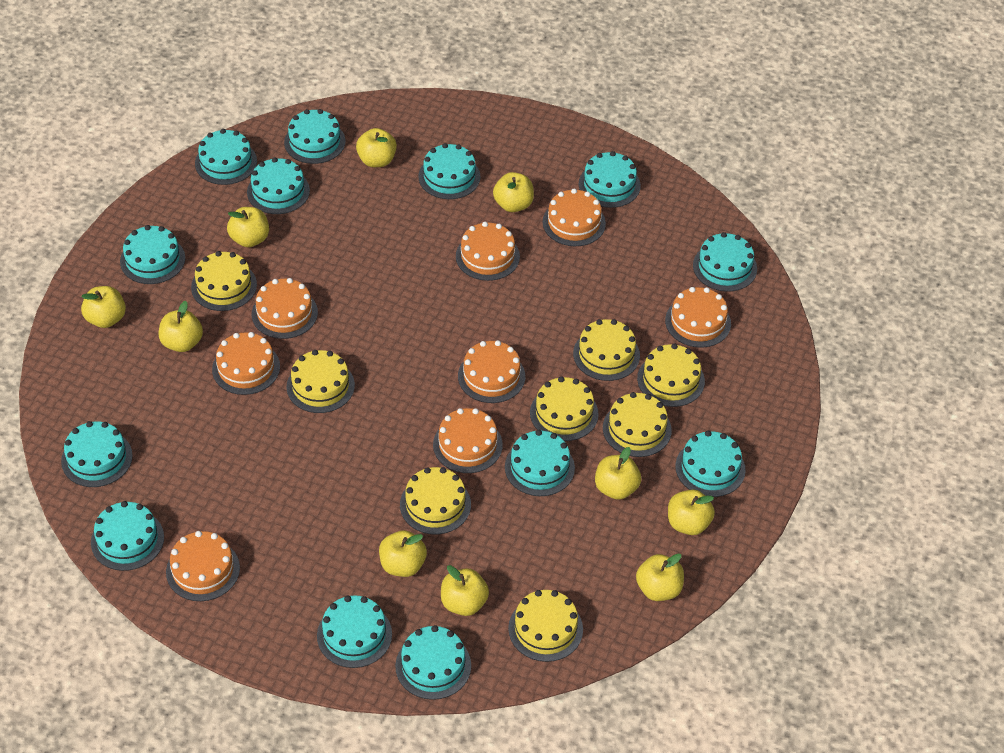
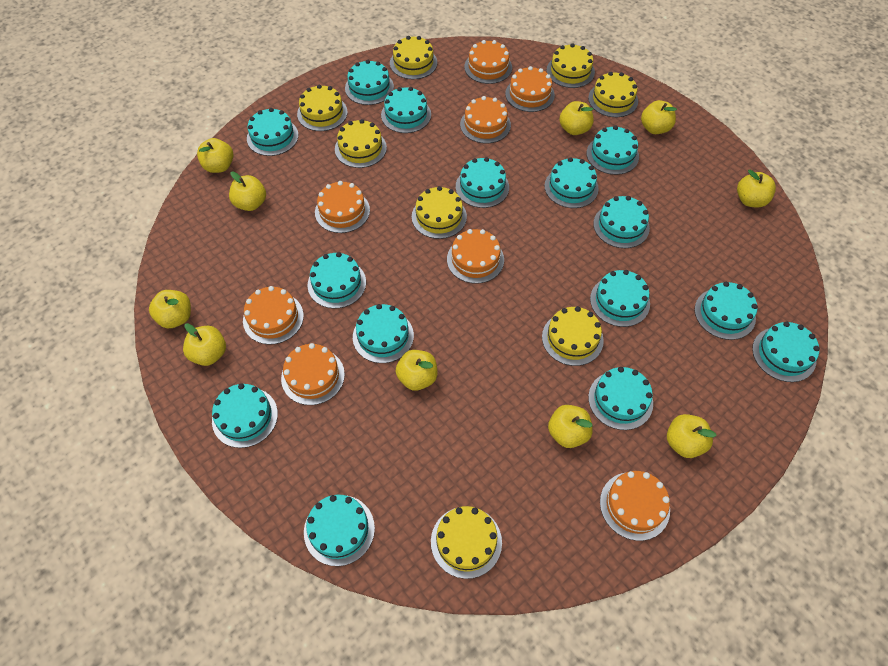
turquoise cake: [61,421,133,487] [91,501,164,571] [120,225,185,284] [195,129,257,185] [247,157,310,214] [284,109,346,164] [317,595,392,668] [395,625,471,700] [418,143,480,199] [505,430,575,496] [578,151,641,208] [675,431,746,497] [693,232,757,292] = 13 -> [212,383,278,448] [247,108,298,156] [304,495,375,566] [307,252,366,309] [345,60,394,105] [353,304,414,363] [381,87,431,133] [456,157,509,208] [544,157,599,208] [587,126,639,175] [588,367,653,430] [590,270,650,327] [593,196,650,248] [695,282,758,340] [752,321,820,382] = 15

